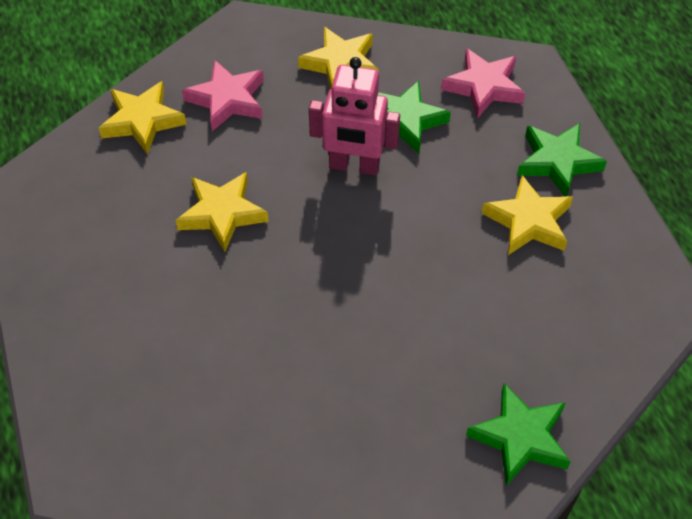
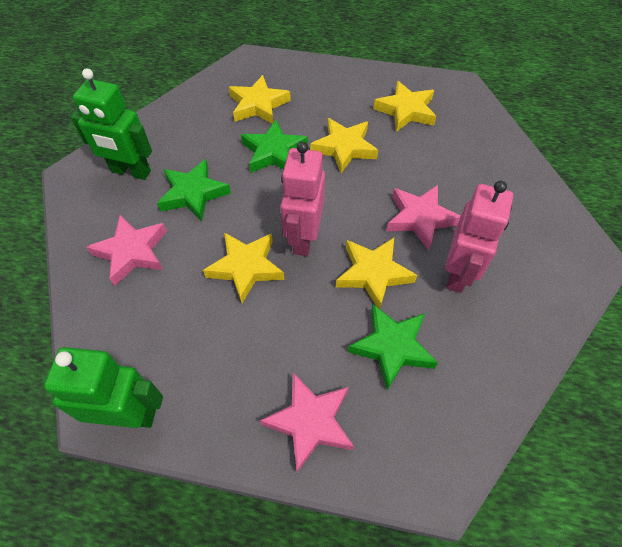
green robot: none = 0 -> [43,347,163,428] [71,68,152,180] = 2
pink robot: [309,57,400,175] = 1 -> [280,141,325,256] [445,181,513,293] = 2
pink star: [182,60,264,131] [441,48,526,119] = 2 -> [86,215,167,286] [260,373,354,472] [386,185,461,250] = 3
yellow star: [99,81,187,155] [175,172,269,252] [298,27,379,89] [482,175,573,255] = 4 -> [203,232,284,303] [229,75,291,124] [310,118,378,173] [336,238,417,309] [373,81,436,132] = 5

